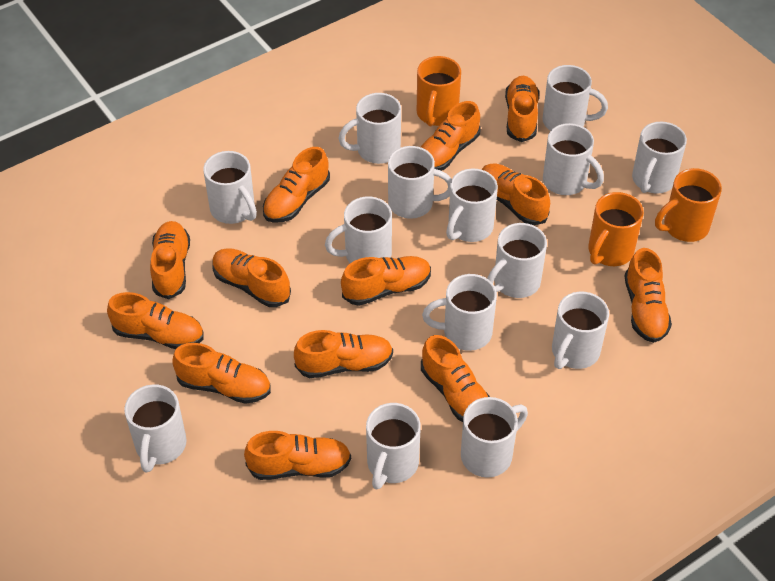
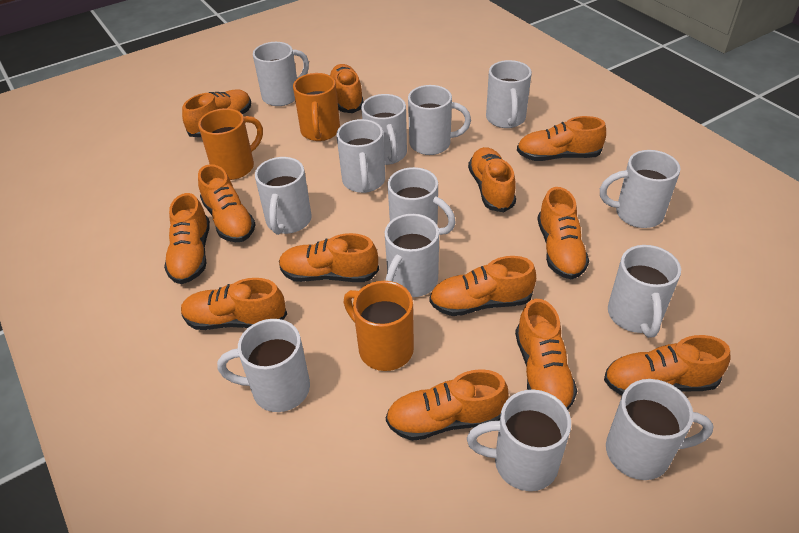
white mug: [124,384,187,472] [203,151,257,224] [325,197,392,263] [338,93,401,164] [366,403,421,490] [388,146,452,219] [422,274,497,351] [446,169,498,242] [461,397,528,478] [487,223,547,298] [542,65,608,131] [543,123,604,195] [552,292,609,369] [632,122,687,194] = 14 -> [217,319,310,412] [253,42,309,106] [255,157,312,235] [336,119,385,193] [361,94,407,165] [385,214,439,297] [388,167,456,235] [408,85,471,155] [467,389,571,491] [486,60,532,128] [600,150,681,228] [606,379,714,480] [608,245,681,338] = 13

